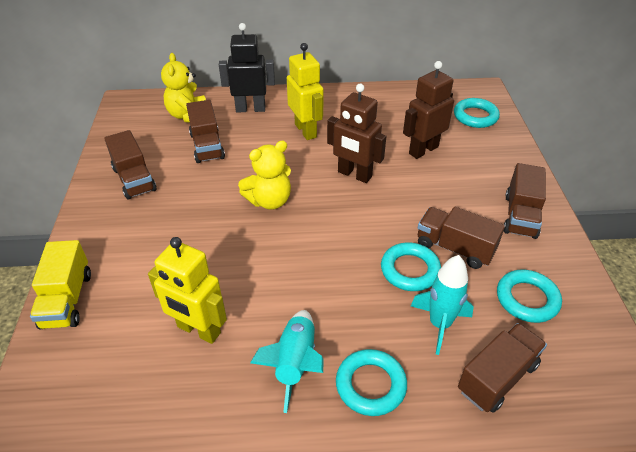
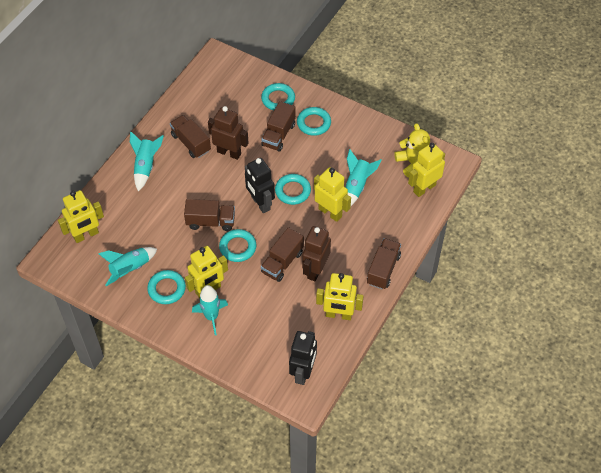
black robot: [219,23,275,112] = 1 -> [245,158,275,213] [289,331,317,385] = 2
turquoise ring: [336,349,407,416] [381,243,441,291] [454,98,500,128] [497,270,562,323] = 4 -> [147,270,186,304] [219,229,256,262] [261,83,295,110] [275,174,311,205] [297,107,331,136] = 5
turquoise rocket: [250,310,324,413] [411,255,474,355] = 2 -> [98,247,157,286] [130,131,164,191] [192,285,228,335] [345,149,382,206] = 4
yellow robot: [148,237,227,344] [287,43,324,140] = 2 -> [58,190,104,243] [185,246,228,298] [314,167,351,222] [316,273,364,320] [408,143,445,197] = 5
yellow teddy bear: [161,53,206,123] [238,140,291,210] = 2 -> [395,123,430,177] = 1
yellow truck: [30,240,91,329] = 1 -> none = 0

